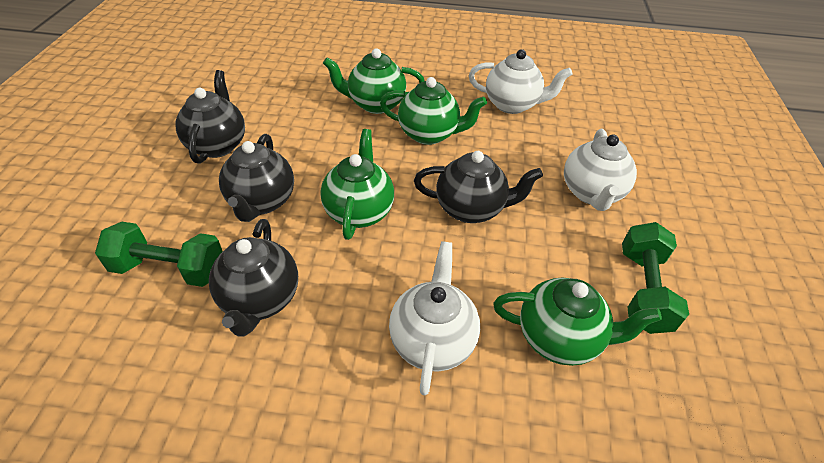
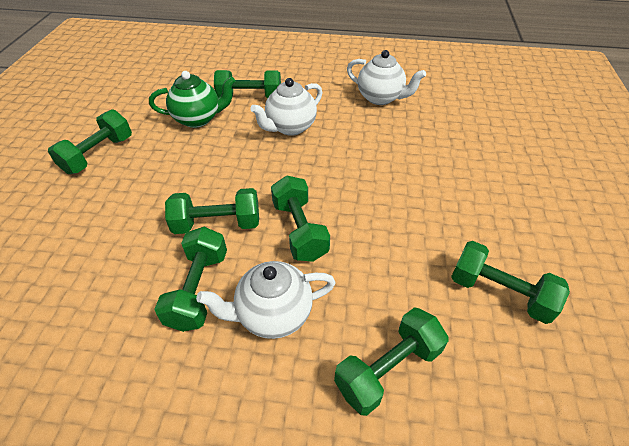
black teapot: [176,70,245,164] [209,219,298,337] [219,134,294,222] [414,151,543,223] = 4 -> none = 0
green dumbbell: [95,222,223,287] [622,222,689,334] = 2 -> [48,109,132,174] [154,227,227,332] [165,188,259,234] [214,70,281,98] [271,175,330,262] [334,307,448,416] [451,241,570,324] = 7
green teapot: [320,129,394,240] [323,48,424,114] [380,77,487,145] [493,278,662,366] = 4 -> [149,71,236,128] = 1

